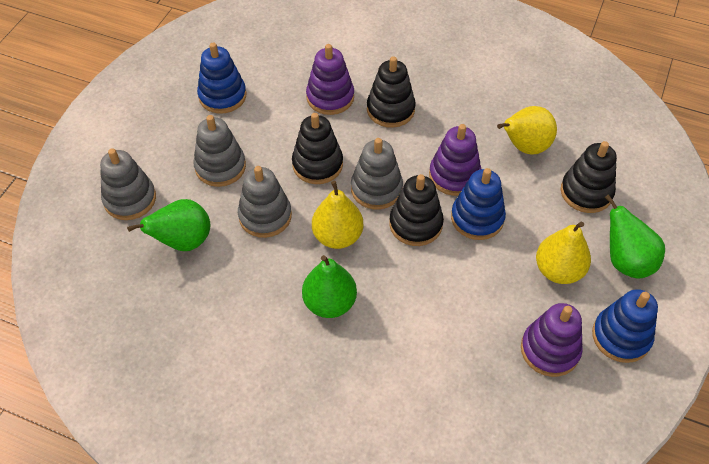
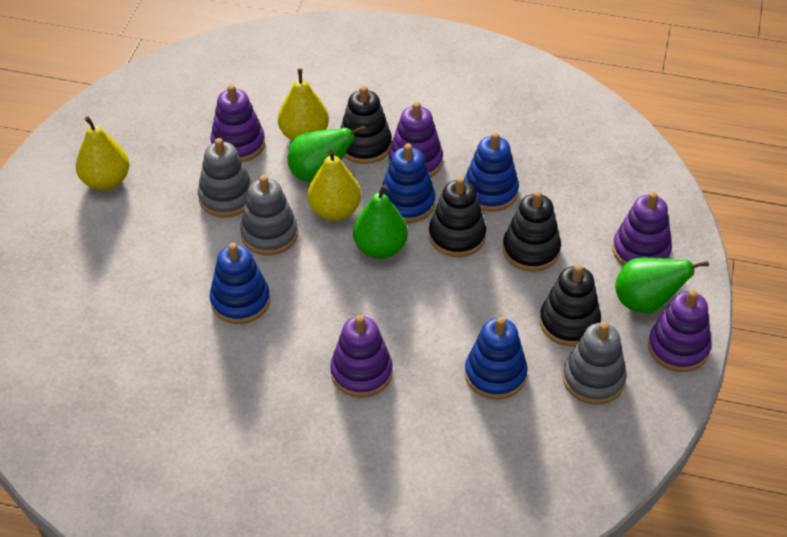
blue stacking toy: [197,43,246,114] [451,168,506,240] [592,289,658,363] = 3 -> [210,243,270,324] [382,143,435,223] [464,132,519,212] [465,317,528,400] = 4
grey stacking toy: [100,148,156,220] [193,115,246,187] [238,166,292,238] [351,138,403,210] = 4 -> [198,138,252,218] [240,175,298,255] [563,322,627,405] = 3
purple stacking toy: [306,44,354,115] [429,124,481,196] [521,303,583,377] = 3 -> [211,84,265,163] [330,315,393,398] [389,102,443,177] [613,192,672,266] [648,290,711,372] = 5

